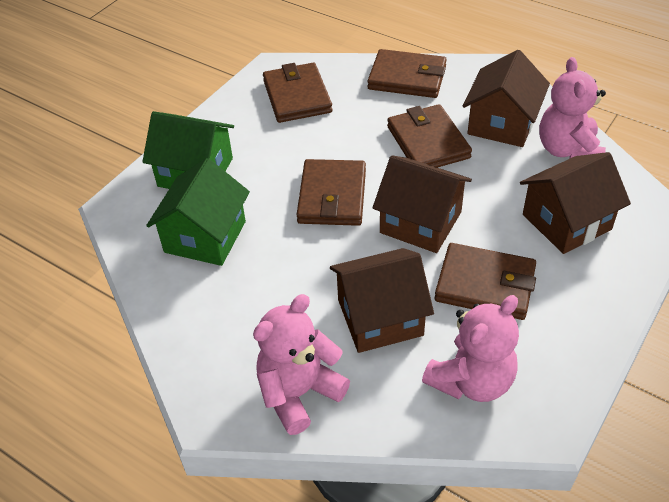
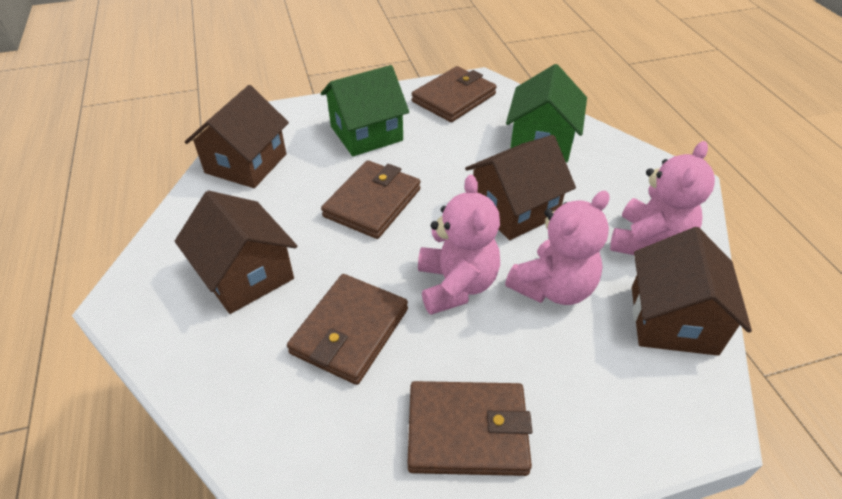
brown wallet: [263,63,333,123] [296,159,366,226] [367,49,447,98] [387,104,472,168] [435,243,536,320] = 5 -> [287,274,408,385] [321,160,421,239] [407,381,532,476] [412,66,497,122] = 4

